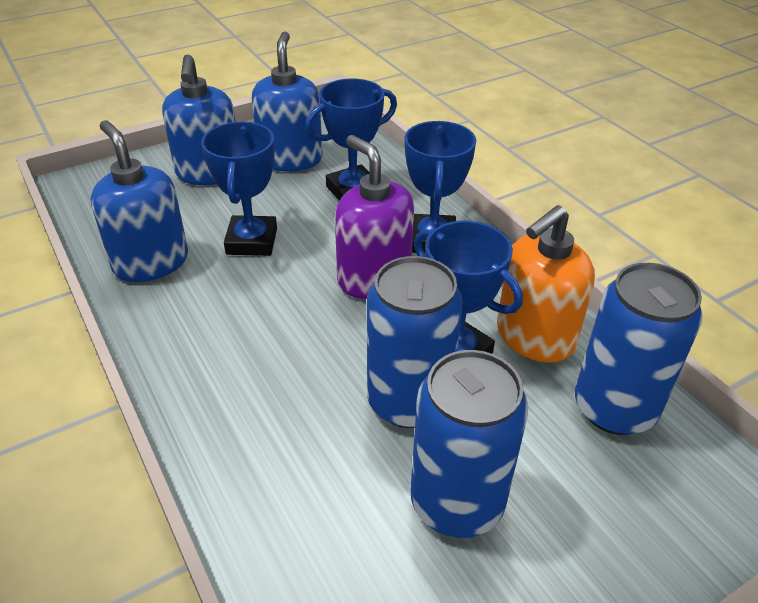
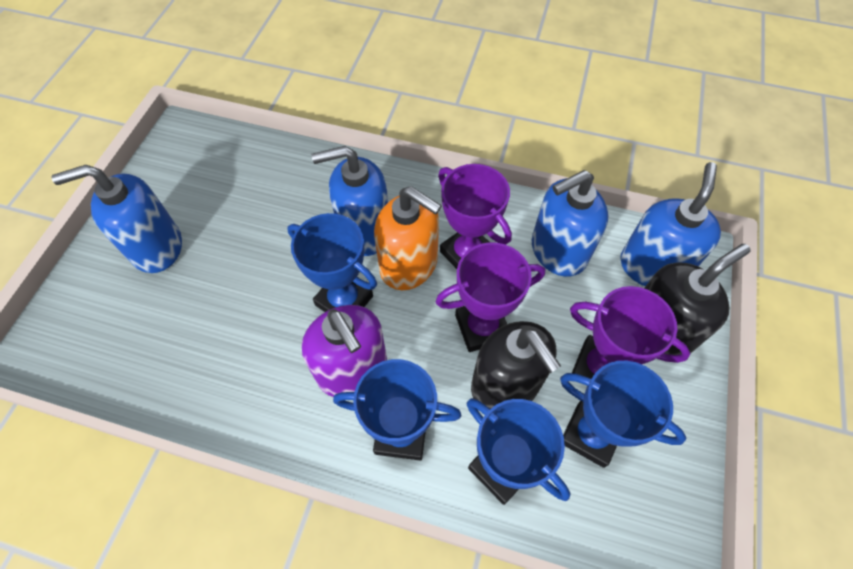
black soap dispenser: none = 0 -> [471,321,561,409] [644,244,750,355] = 2
blue can: [367,256,463,428] [410,350,528,538] [575,263,703,435] = 3 -> none = 0
blue soap dispenser: [91,120,188,282] [162,54,235,185] [252,32,323,172] = 3 -> [51,165,182,273] [311,146,388,256] [532,170,608,277] [620,162,721,286] = 4
purple trophy: none = 0 -> [435,242,545,352] [438,164,512,269] [570,286,690,379] = 3

